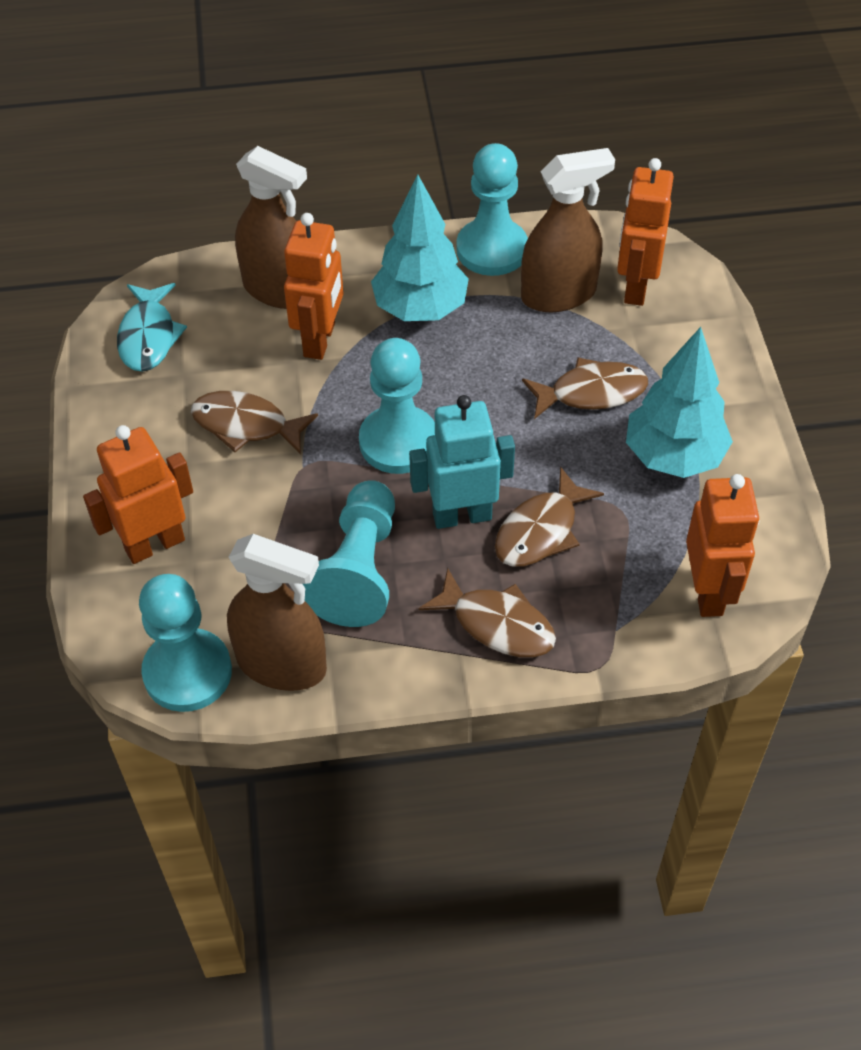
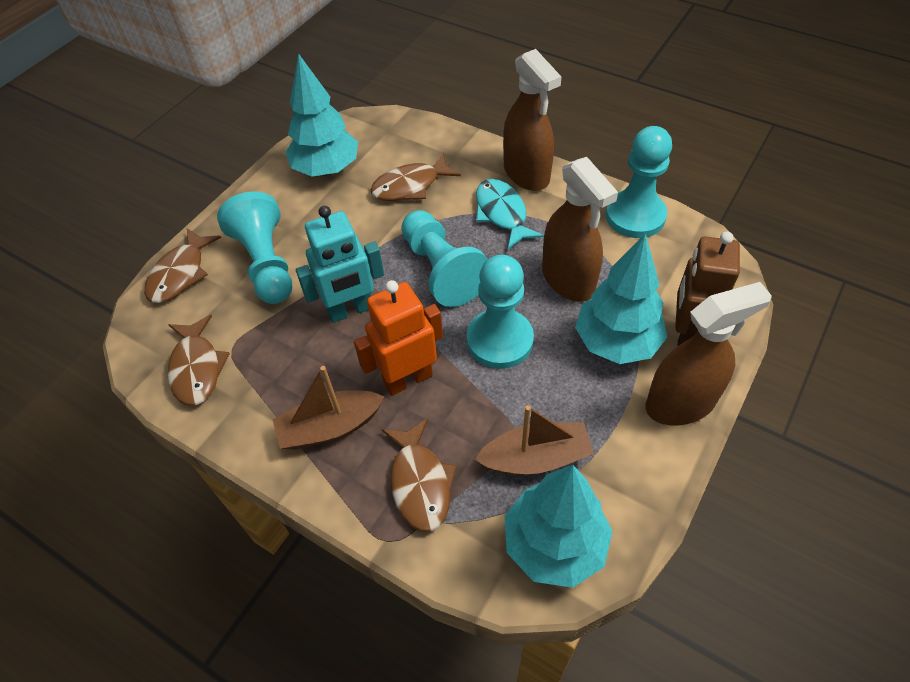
brown boat: none = 0 -> [272,366,384,450] [474,405,594,475] = 2
brown robot: none = 0 -> [675,231,740,347] = 1
orange robot: [83,425,193,564] [284,213,344,360] [617,158,674,306] [686,474,759,617] = 4 -> [354,280,443,396] = 1
turquoise tree: [371,175,469,321] [626,327,733,478] = 2 -> [286,53,358,177] [505,465,613,588] [575,233,667,364] = 3

